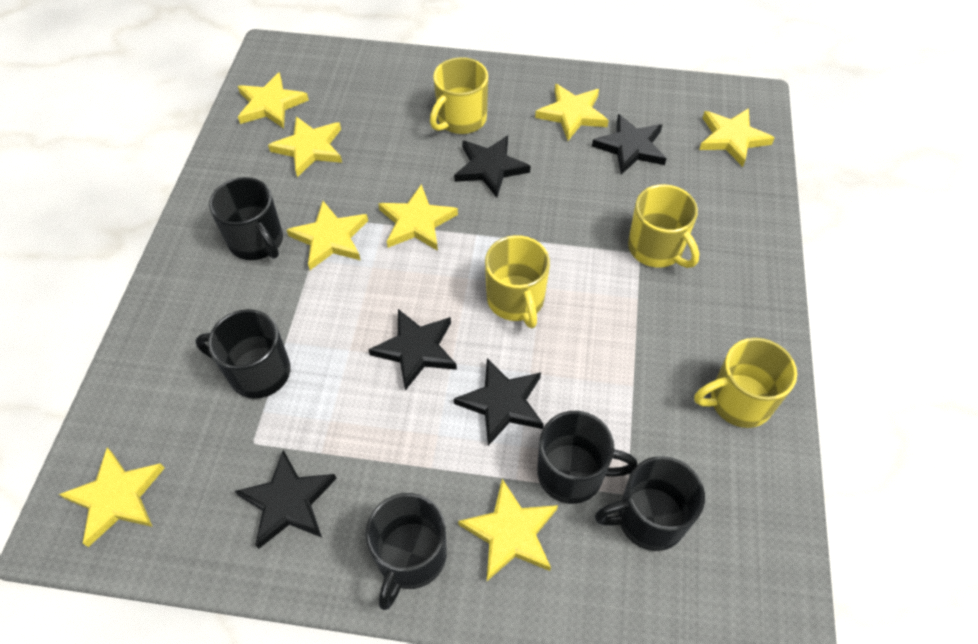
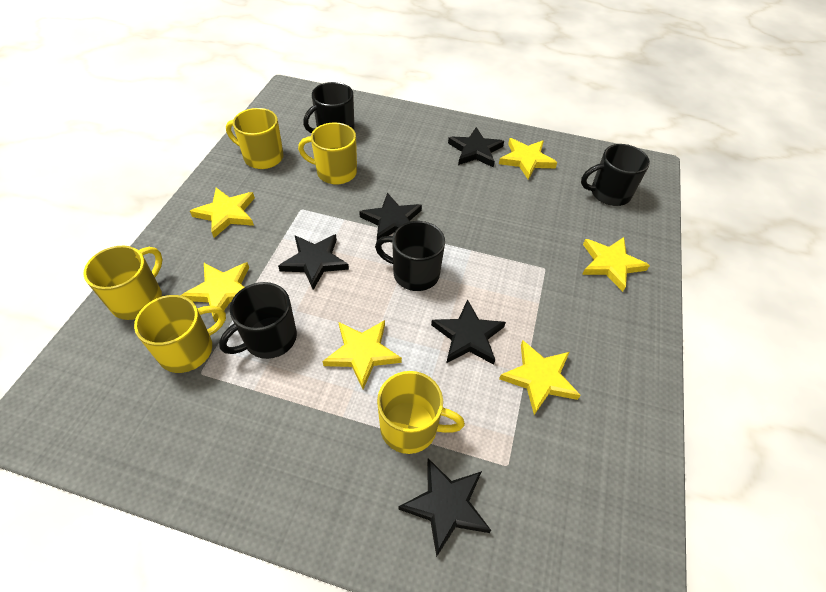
black mug: [195,309,291,399] [209,177,283,260] [365,493,447,610] [537,411,638,504] [595,456,705,551] = 5 -> [219,282,297,359] [303,82,355,133] [375,221,445,291] [581,144,650,206] = 4
yellow mug: [430,57,488,134] [485,235,550,328] [628,184,699,268] [694,338,797,428] = 4 -> [83,246,162,320] [134,295,226,373] [226,108,284,169] [298,122,357,185] [377,371,465,454] = 5
yellow star: [59,448,165,547] [238,72,309,128] [268,116,342,177] [287,201,368,270] [378,184,458,251] [458,479,558,581] [535,84,609,141] [699,108,774,167] = 8 -> [181,262,249,323] [190,188,255,238] [323,320,402,389] [499,138,557,180] [499,341,581,415] [582,237,650,292] = 6

